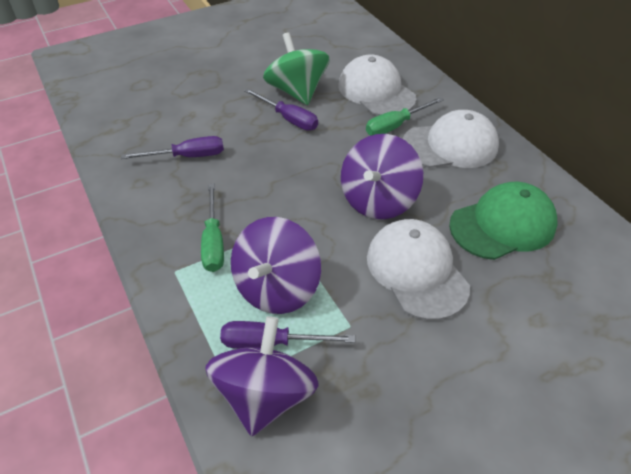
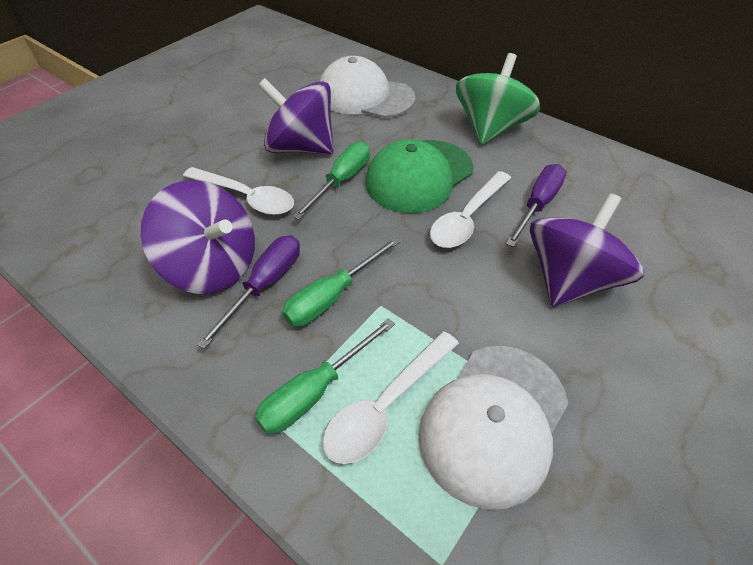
green screwdriver: [201,184,224,272] [366,97,444,135] = 2 -> [255,318,395,434] [282,237,401,327] [293,142,370,220] = 3
purple screwdriver: [121,136,224,159] [220,321,355,349] [244,88,318,131] = 3 -> [197,235,300,349] [506,164,566,247] = 2
white cap: [338,54,416,116] [367,219,470,320] [403,110,499,168] = 3 -> [319,56,415,118] [418,346,569,510] = 2
white spoon: none = 0 -> [183,167,294,215] [323,331,459,464] [430,171,511,248] = 3

